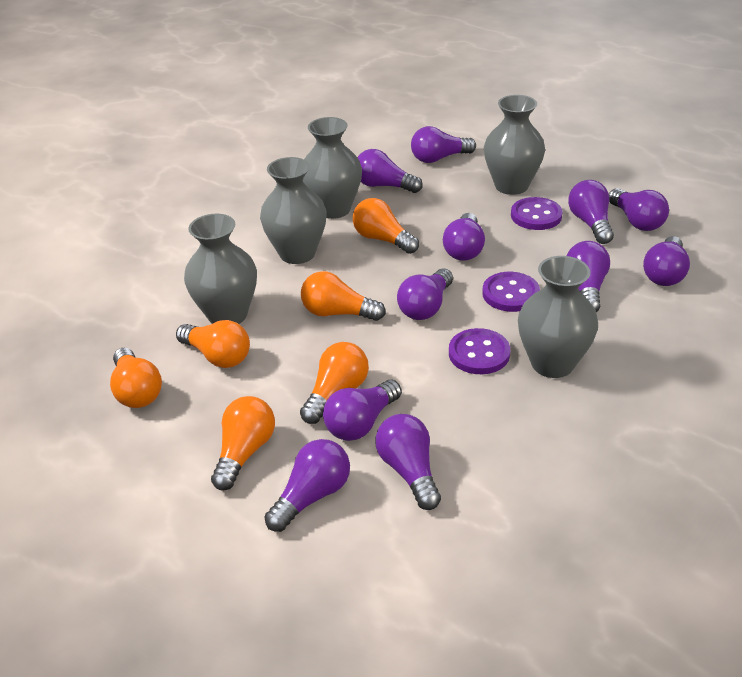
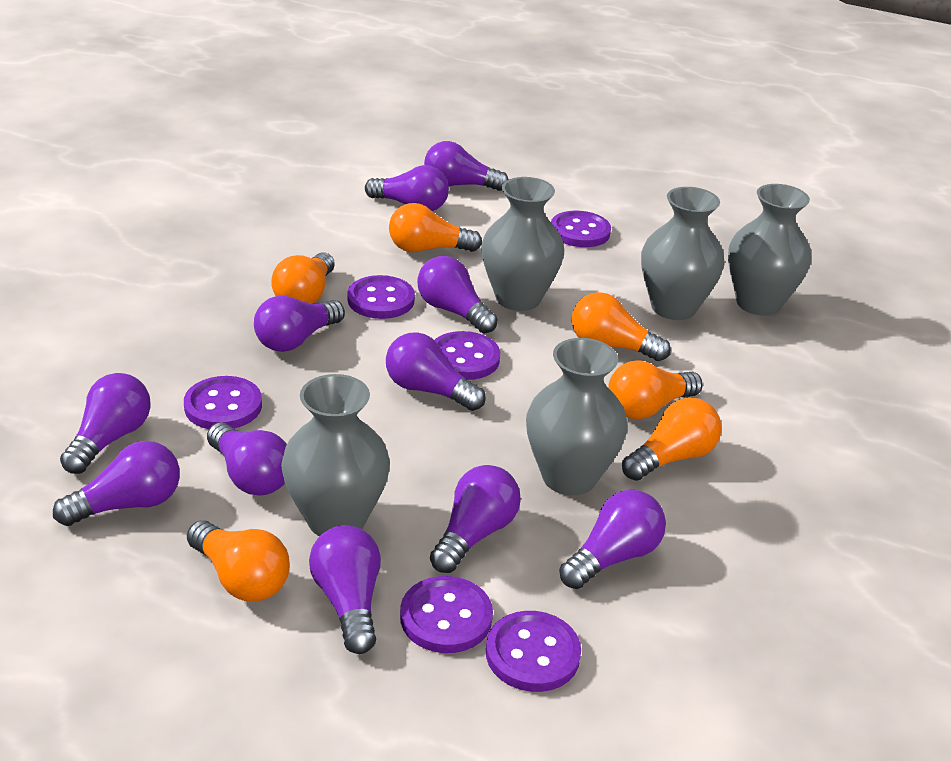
purple button: [449,328,510,374] [482,272,540,312] [511,197,563,230] = 3 -> [184,376,262,429] [347,275,415,319] [400,576,493,653] [434,331,500,380] [486,611,581,692] [551,211,611,247] = 6

